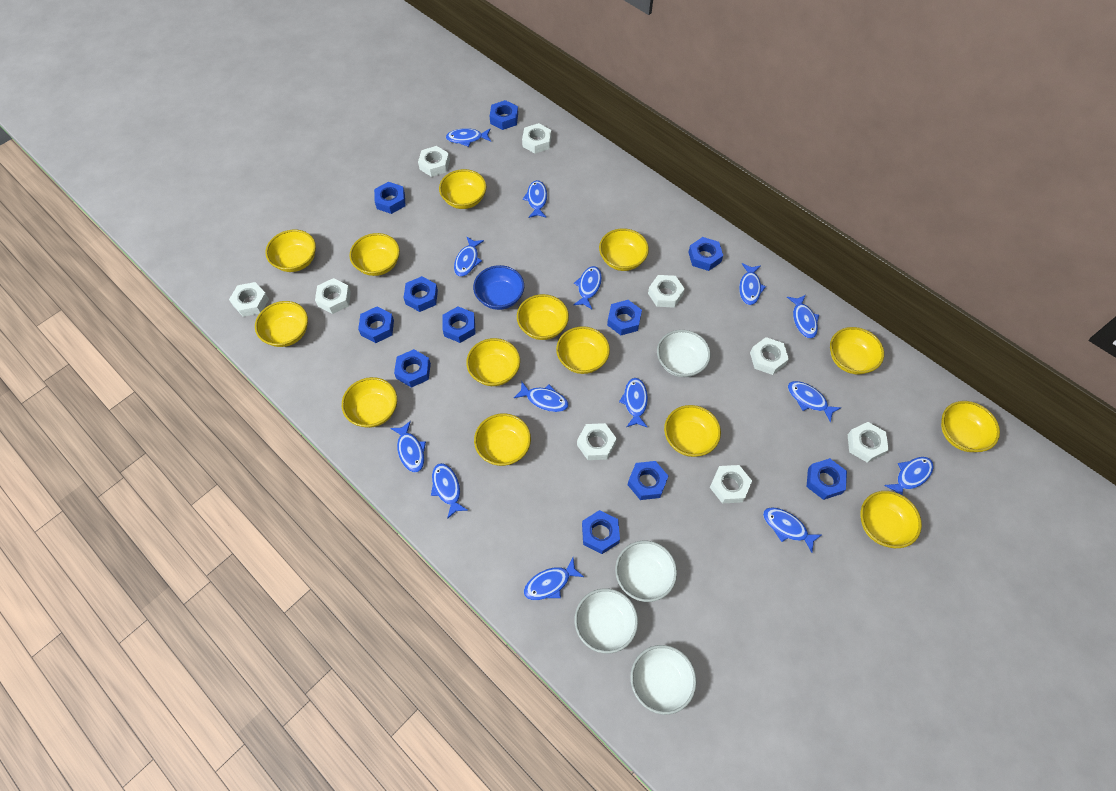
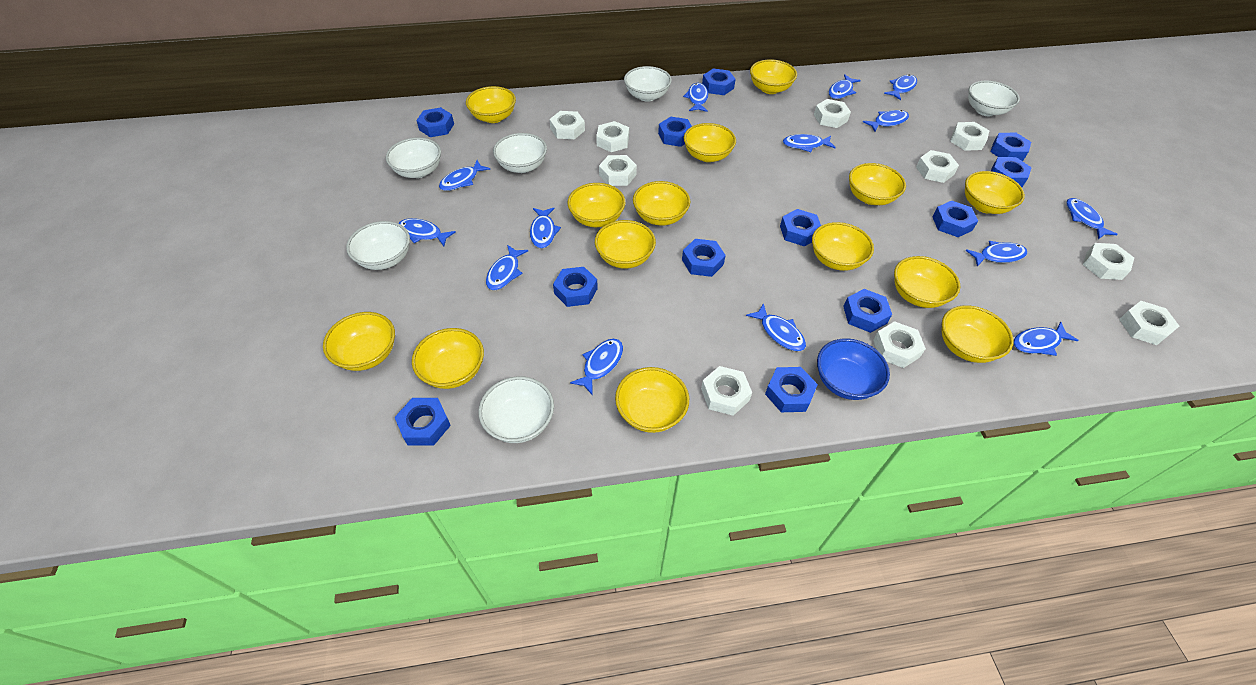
blue nut: [358,307,394,343] [374,182,406,214] [394,349,431,388] [403,276,438,312] [442,306,476,343] [490,100,518,130] [582,510,620,554] [607,300,642,335] [628,461,668,500] [688,237,723,271] [807,458,847,500] = 11 -> [395,398,451,446] [416,107,454,137] [553,267,598,307] [658,117,692,147] [682,239,726,277] [702,68,736,95] [765,367,818,412] [780,209,821,247] [843,289,892,333] [932,201,978,237] [990,133,1031,161] [991,157,1032,187] = 12
white bowl: [575,588,638,654] [615,541,677,602] [630,645,697,715] [657,330,711,377] = 4 -> [346,221,410,270] [386,137,441,178] [478,376,554,443] [493,133,547,173] [624,66,672,102] [968,80,1020,116] = 6
white nut: [229,282,269,317] [315,278,351,314] [418,146,450,177] [522,123,551,154] [577,423,617,460] [648,275,685,308] [710,465,752,503] [750,337,789,375] [848,422,888,463] = 9 -> [549,111,585,139] [596,121,629,152] [599,155,637,186] [701,366,752,416] [814,99,851,128] [873,321,926,368] [916,150,959,183] [950,122,989,151] [1083,243,1134,280] [1119,301,1179,345] = 10

